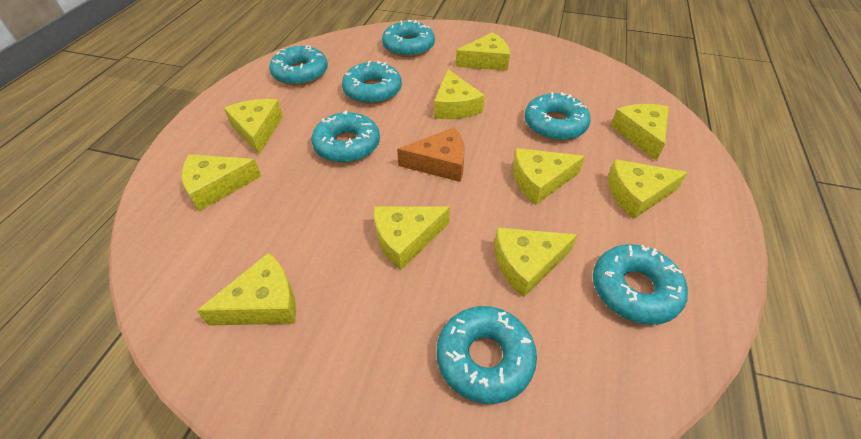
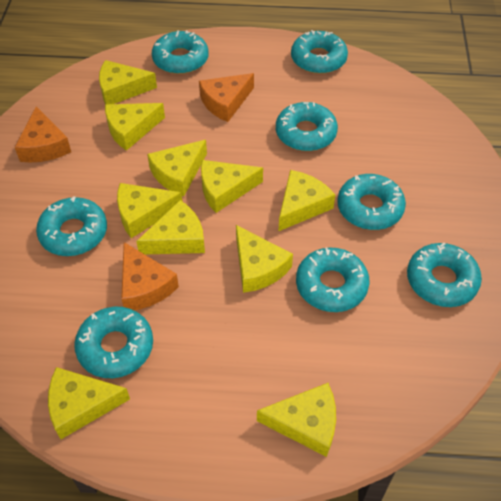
orange cheese: [397,127,465,182] = 1 -> [15,106,71,163] [121,242,179,311] [199,73,254,122] = 3
turquoise donut: [269,45,328,86] [312,110,380,163] [342,61,402,104] [382,20,435,57] [437,306,537,404] [524,92,591,141] [593,244,688,325] = 7 -> [36,196,107,256] [74,307,153,378] [152,30,208,74] [276,102,338,151] [291,30,348,74] [296,247,370,312] [337,174,406,230] [407,243,482,307] = 8

